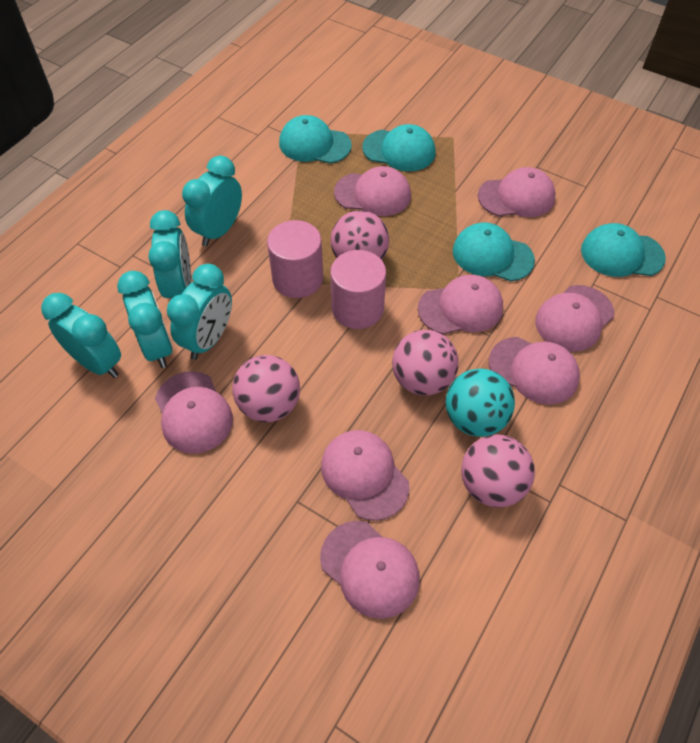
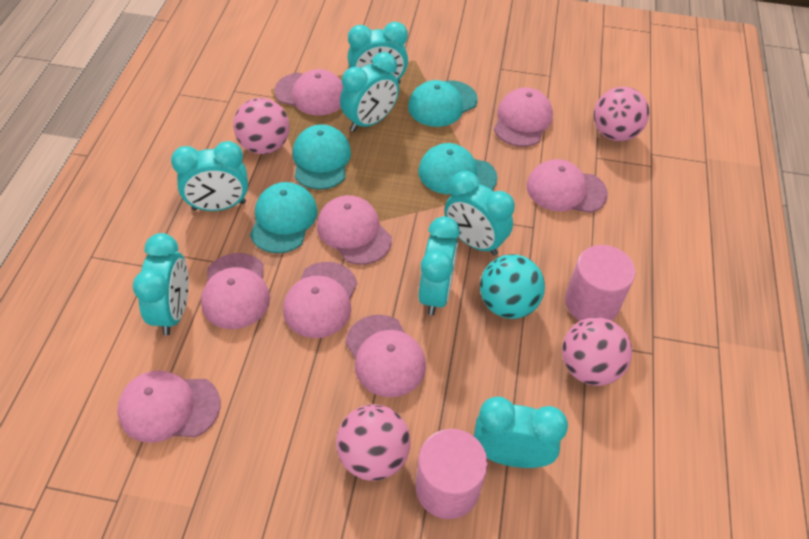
turquoise clock: [41,293,121,378] [117,271,173,368] [149,210,191,298] [167,264,232,360] [182,156,242,246] = 5 -> [133,233,189,336] [171,141,248,211] [340,52,399,132] [348,22,408,84] [419,216,460,316] [445,171,515,256] [474,397,568,468] = 7

